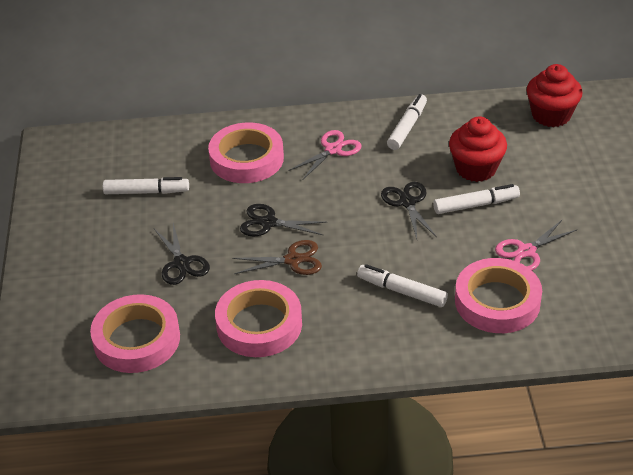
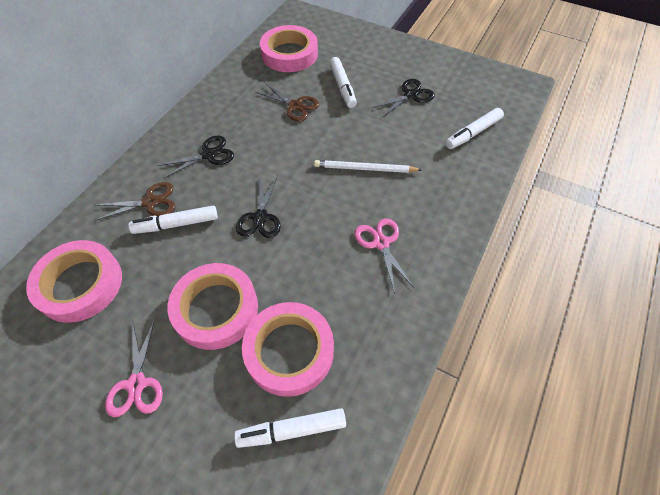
brown scissors: [232,240,322,275] = 1 -> [94,182,175,221] [255,83,319,121] = 2
red cupcake: [449,116,507,182] [527,64,582,127] = 2 -> none = 0
white pencil: none = 0 -> [314,160,421,173] = 1

